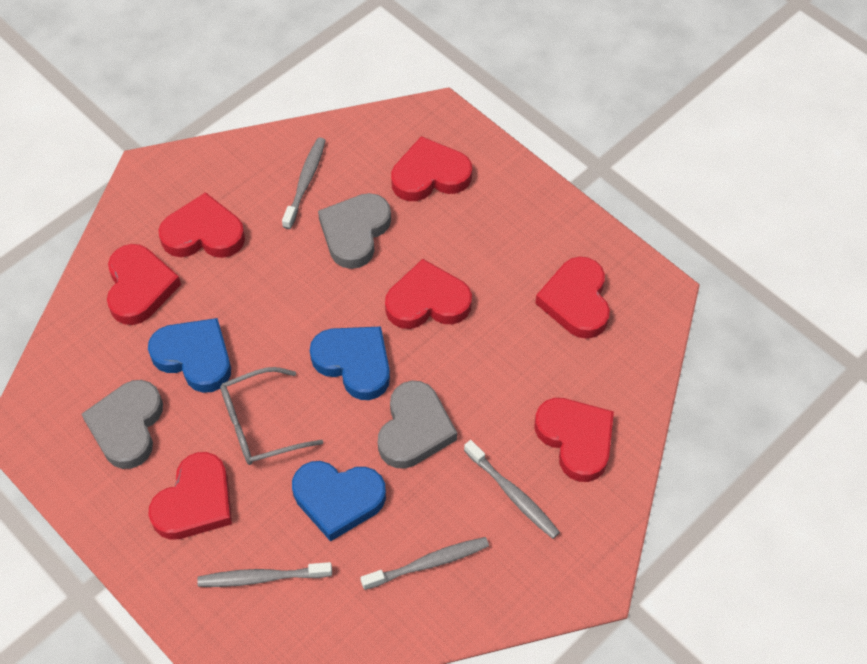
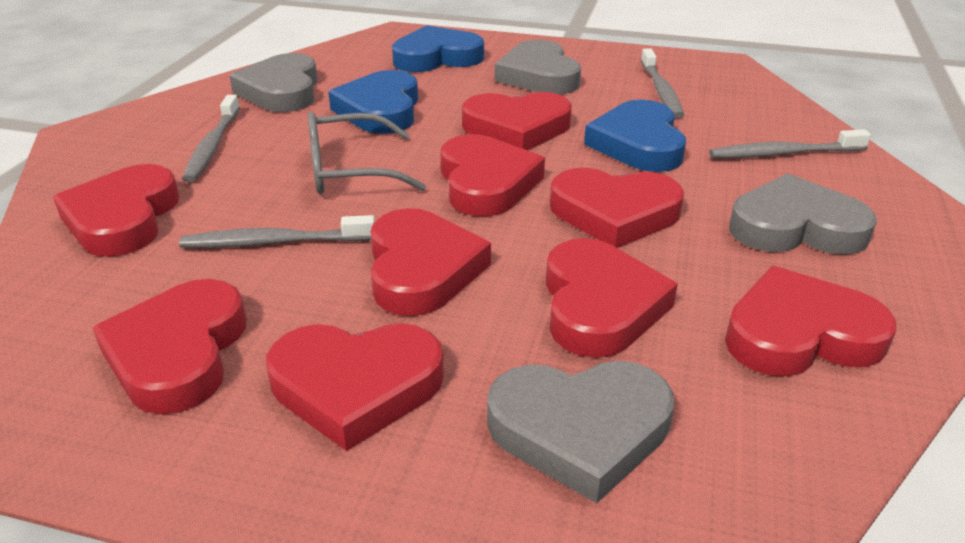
grey heart: [81,380,163,469] [318,193,391,269] [378,381,457,469] = 3 -> [229,53,318,112] [487,361,674,503] [495,40,581,94] [729,173,877,255] = 4
red heart: [107,244,181,325] [148,452,232,540] [159,192,245,258] [385,259,472,329] [391,136,472,201] [535,256,610,339] [535,398,614,482] = 7 -> [53,164,179,257] [92,279,247,415] [266,323,444,451] [370,208,491,316] [440,134,545,216] [462,92,572,150] [546,238,678,358] [550,168,684,248] [725,266,896,376] = 9

